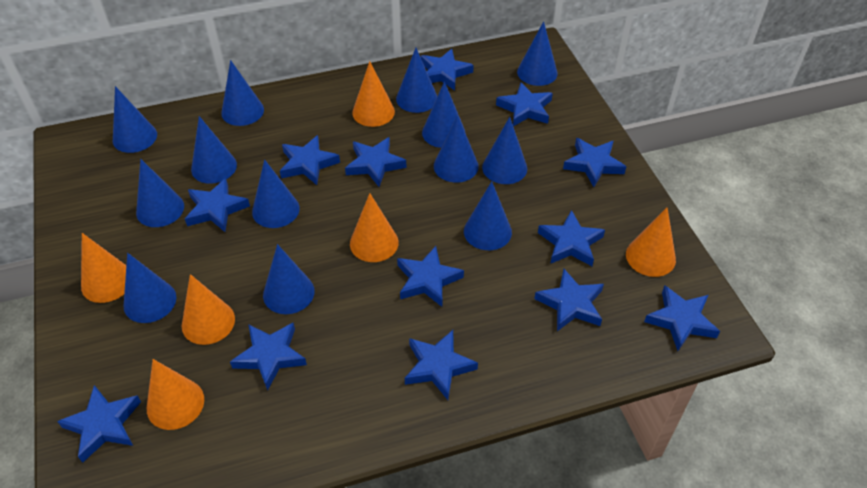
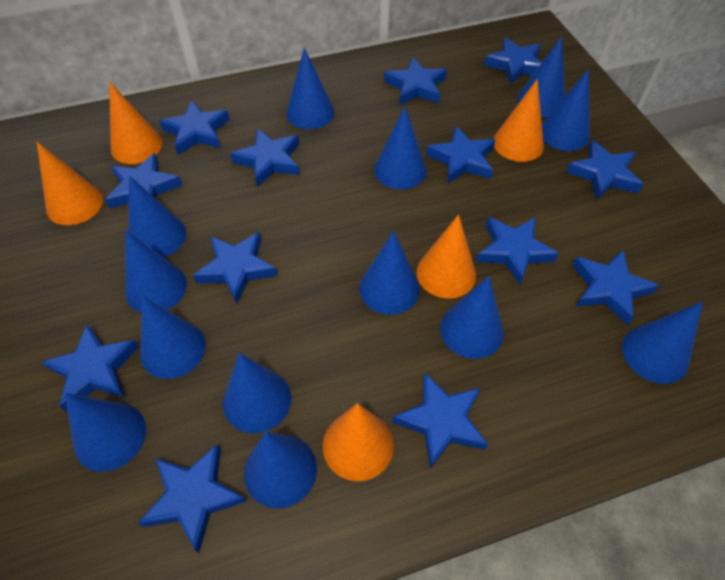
orange cone: [81,233,126,303] [147,359,204,430] [182,274,235,345] [350,193,399,262] [352,61,395,127] [626,207,676,277] = 6 -> [37,142,103,225] [109,81,163,164] [323,403,394,481] [417,214,476,299] [493,79,544,162] = 5

